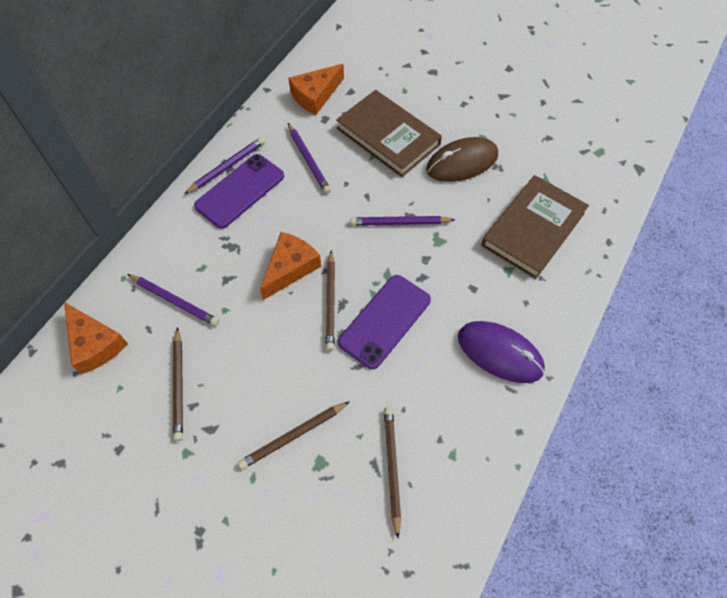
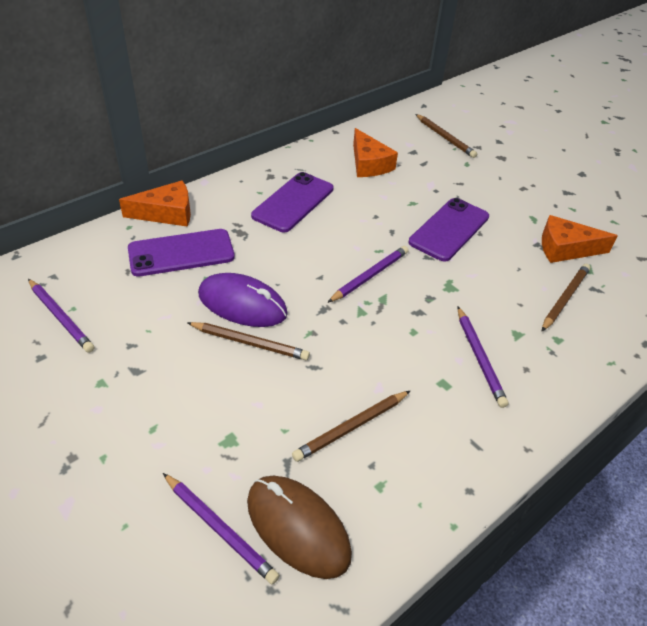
brown book: [336,90,442,177] [481,175,589,279] = 2 -> none = 0
purple phone: [194,154,284,229] [338,275,431,369] = 2 -> [128,229,235,277] [251,172,333,232] [409,198,489,262] = 3

